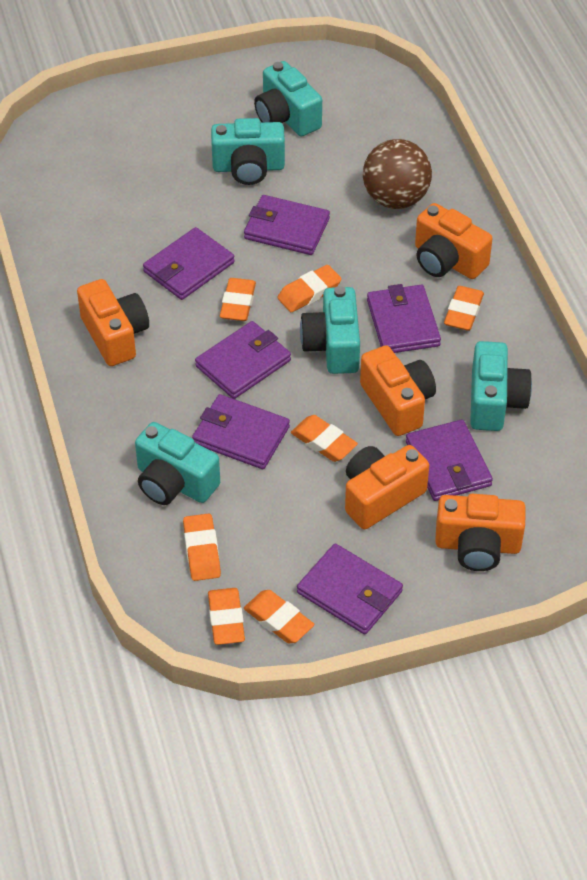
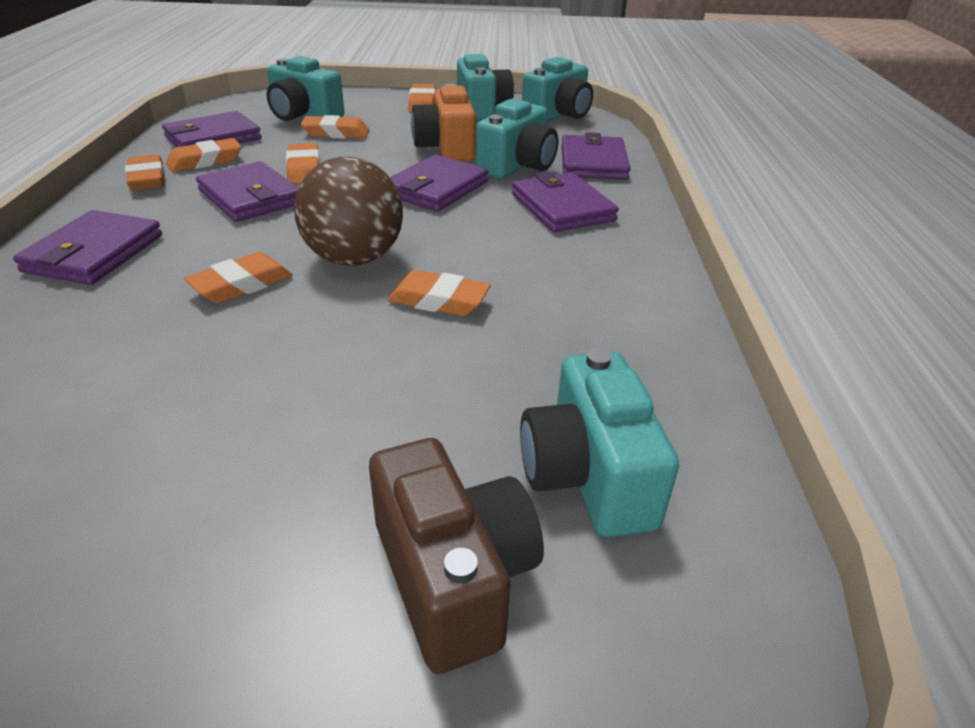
brown camera: none = 0 -> [369,438,544,674] = 1
orange camera: [77,279,149,366] [345,445,429,529] [360,345,436,436] [415,203,493,279] [435,494,526,571] = 5 -> [411,84,476,162] = 1
purple wallet: [143,227,235,300] [192,394,290,469] [195,321,291,399] [244,195,330,255] [297,543,403,635] [367,284,441,353] [406,419,493,501] = 7 -> [13,210,162,285] [162,111,262,147] [196,161,299,222] [390,155,489,212] [512,172,619,232] [561,132,631,180] = 6

